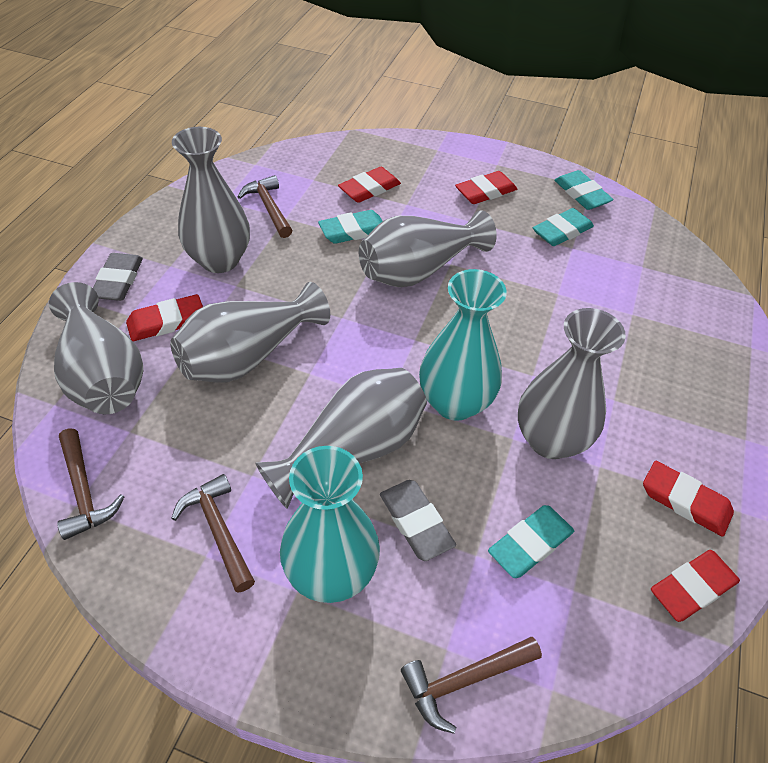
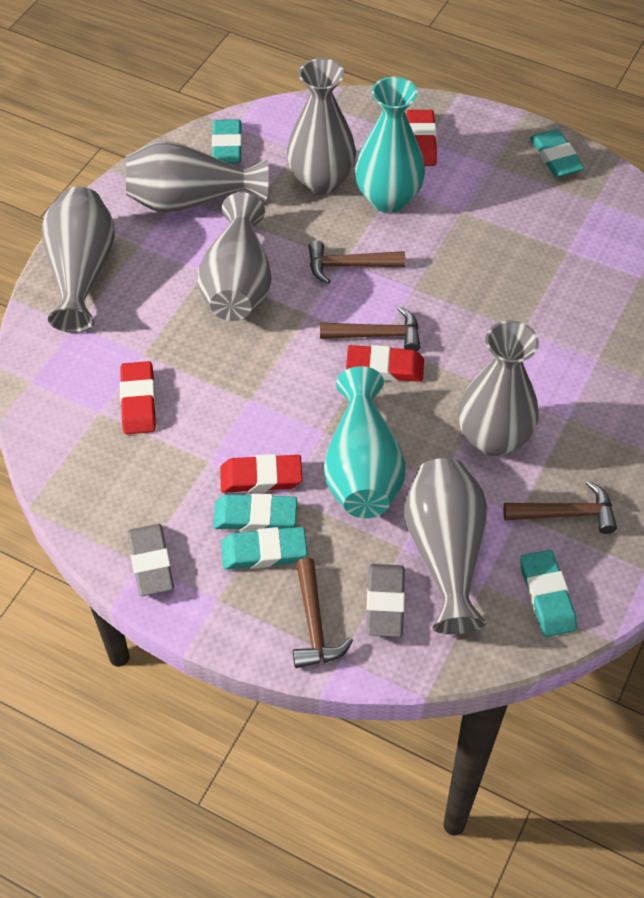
red eraser: [126,294,203,341] [338,167,401,203] [455,171,517,204] [643,461,734,537] [651,550,740,622] = 5 -> [120,361,156,434] [220,454,303,493] [346,345,424,382] [406,110,437,166] = 4
turquoise eraser: [318,210,382,244] [488,505,574,578] [533,208,594,246] [554,170,614,210] = 4 -> [212,119,242,164] [213,493,297,531] [221,527,307,570] [520,550,577,637] [530,129,584,177] = 5

